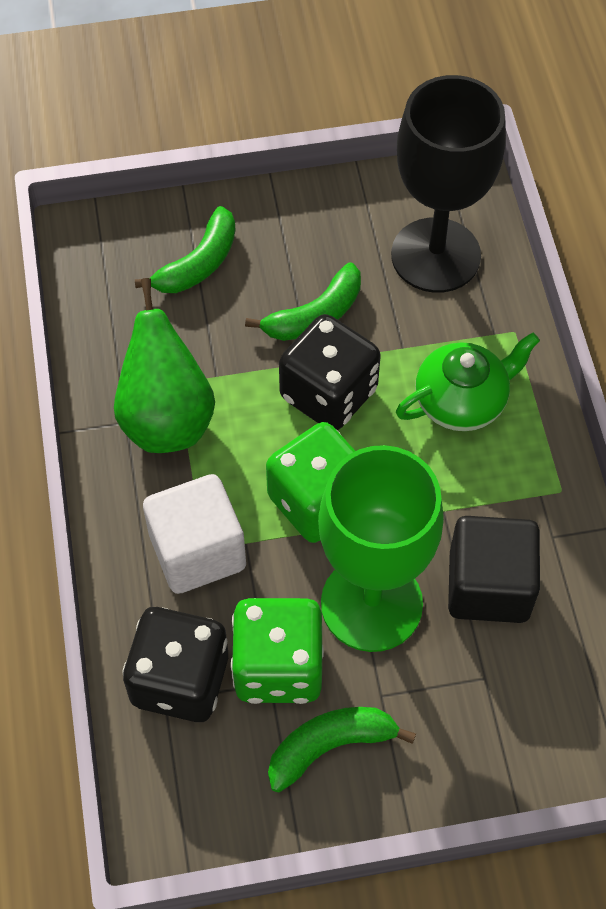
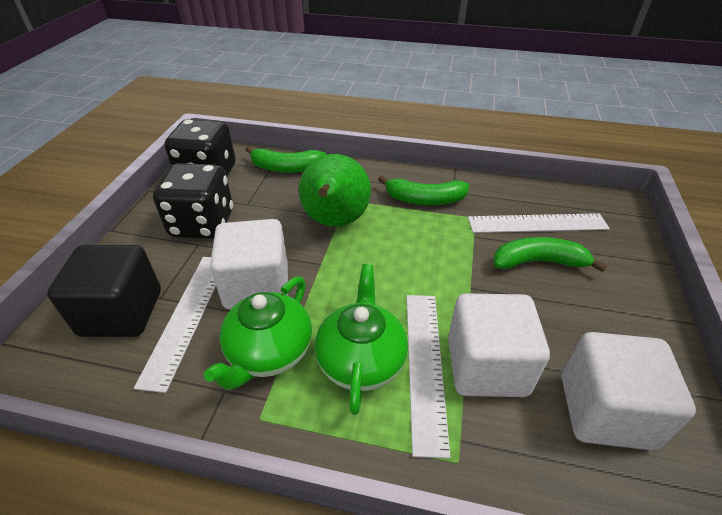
black goblet: [391,75,506,293] = 1 -> none = 0
green dice: [231,598,324,704] [266,422,355,543] = 2 -> none = 0
green goblet: [318,445,444,652] = 1 -> none = 0
green teapot: [396,333,540,431] = 1 -> [204,277,312,390] [315,264,408,415] = 2
white cube: [143,474,246,594] = 1 -> [210,219,288,309] [448,294,550,397] [562,332,696,450] = 3
white ruler: none = 0 -> [134,257,216,393] [406,295,451,459] [468,213,610,233] = 3

